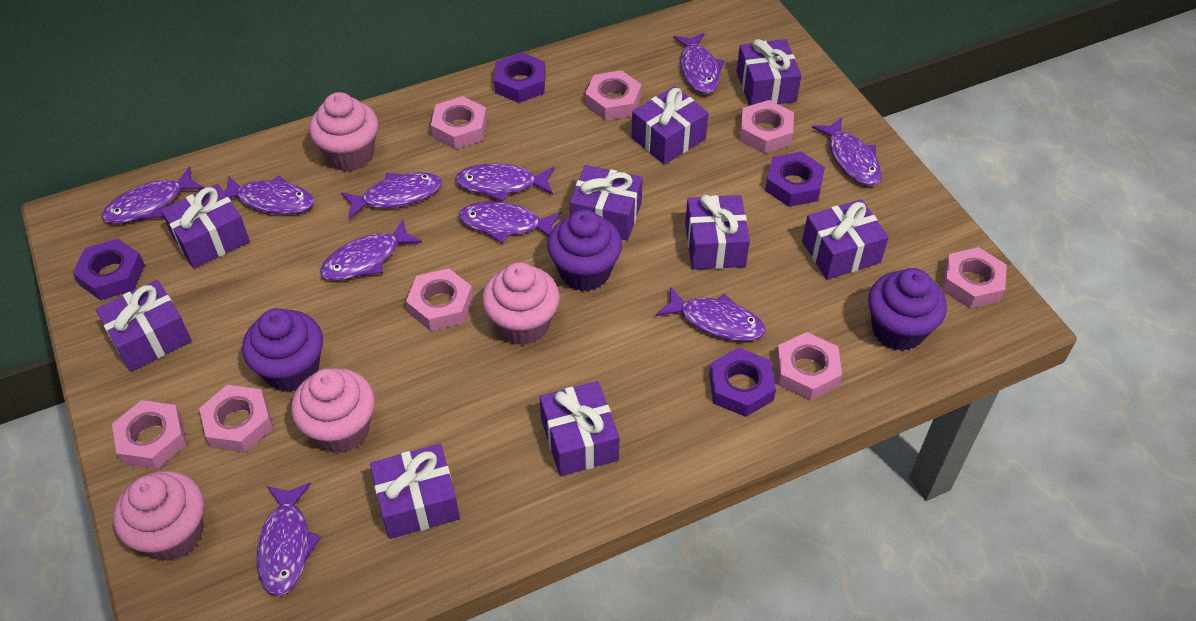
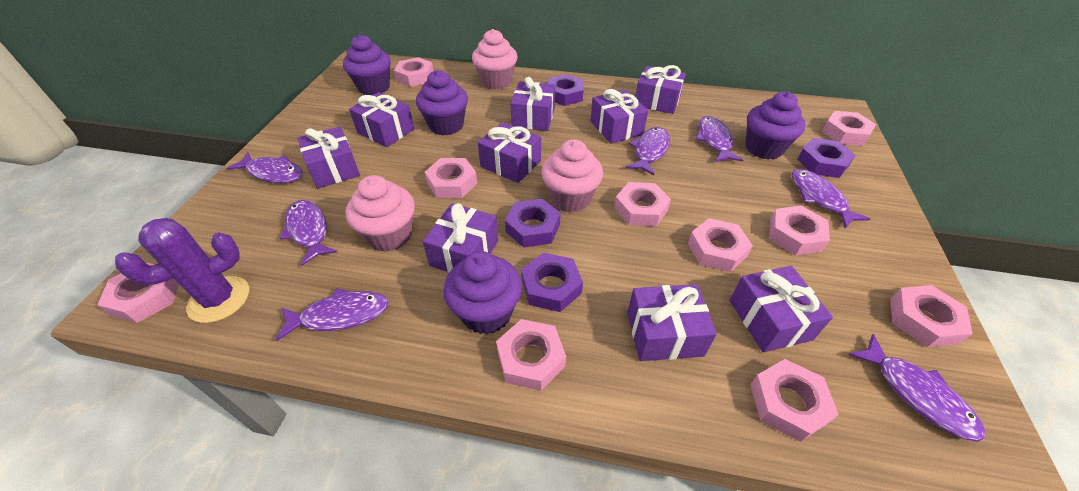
pink cupcake: [113,471,204,561] [291,368,375,453] [309,92,378,171] [482,262,560,345] = 4 -> [346,175,415,252] [472,29,517,90] [541,139,603,213] = 3
pink nut: [112,400,187,469] [199,385,273,453] [406,268,473,331] [431,96,487,149] [585,70,642,121] [739,100,794,153] [776,332,842,400] [942,247,1007,308] = 8 -> [97,262,179,323] [394,57,434,87] [425,158,477,198] [496,319,566,391] [614,182,671,227] [688,218,753,272] [750,359,839,442] [769,205,830,255] [822,111,876,146] [890,285,973,347] = 10
purple cactus: none = 0 -> [115,218,249,323] = 1
purple cupcake: [242,308,323,392] [547,210,622,291] [868,268,947,351] = 3 -> [343,34,391,95] [416,70,468,135] [443,251,522,334] [746,92,806,160] = 4
purple fish: [102,166,205,224] [224,175,314,214] [257,483,321,596] [320,219,422,281] [341,172,442,219] [455,163,554,202] [459,201,561,243] [656,286,766,341] [673,33,724,94] [812,117,882,186] = 10 -> [226,152,303,183] [276,288,389,341] [280,200,337,266] [626,127,670,175] [695,116,743,162] [791,169,871,228] [848,334,986,442] = 7

